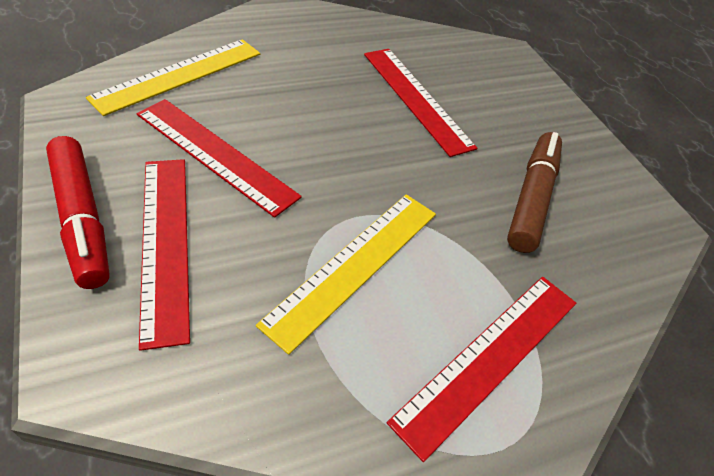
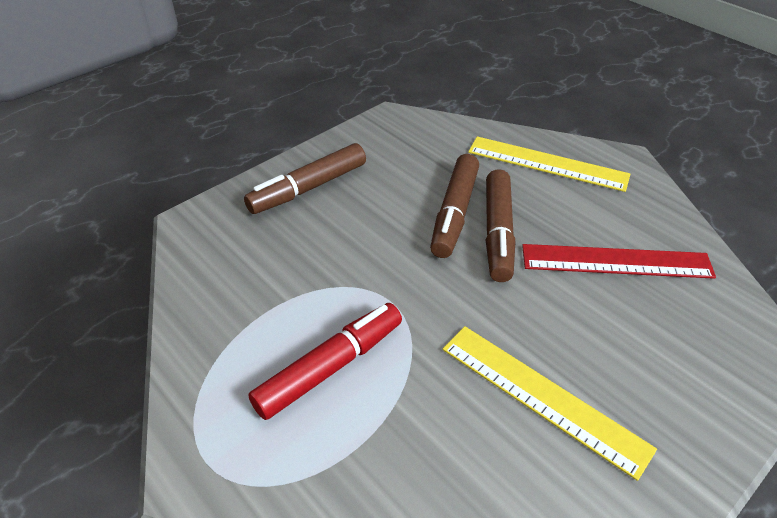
brown marker: [507,132,562,253] = 1 -> [244,143,366,214] [430,154,479,258] [486,169,515,282] = 3
red ruler: [137,99,302,218] [139,159,190,351] [364,49,477,157] [387,277,576,462] = 4 -> [522,244,716,279] = 1

